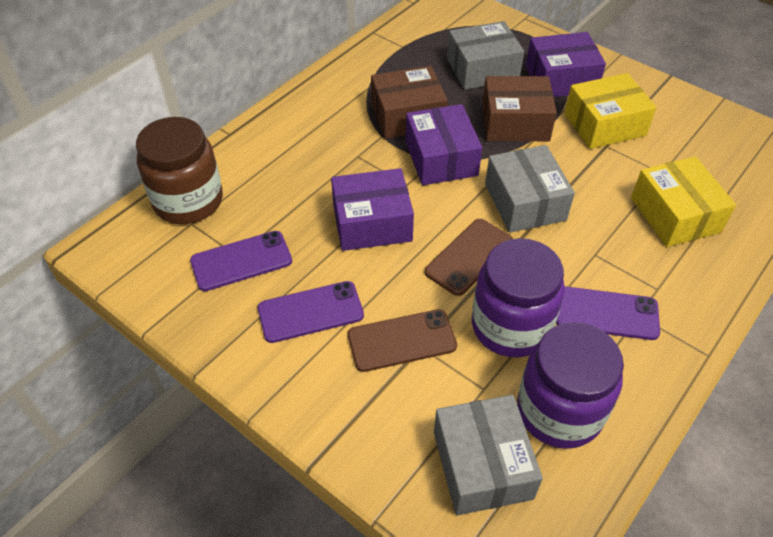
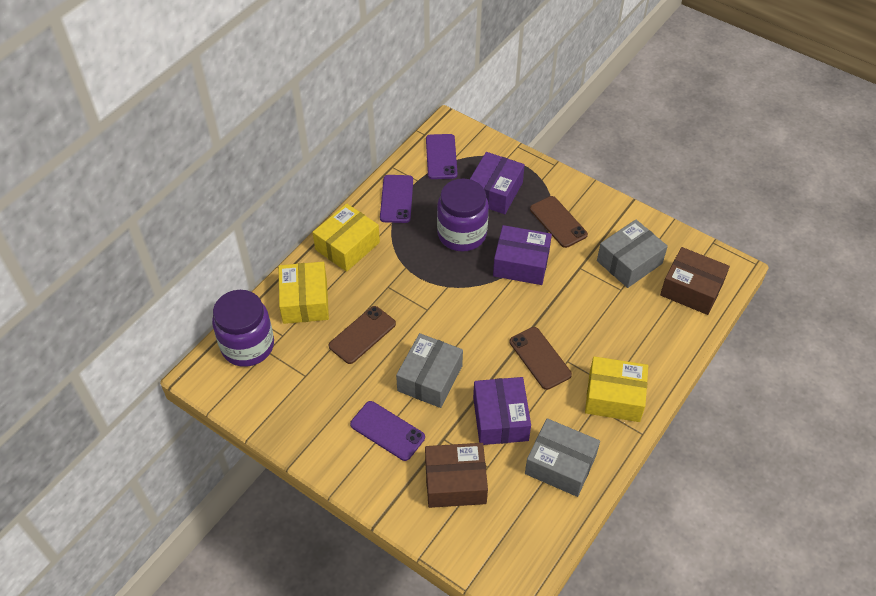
brown jar: [136,117,223,224] = 1 -> none = 0
brown phone: [348,309,457,372] [425,219,513,296] = 2 -> [329,306,396,364] [510,327,572,390] [530,196,588,248] = 3
yellow box: [564,73,656,149] [631,156,736,247] = 2 -> [278,262,329,324] [313,203,380,272] [585,356,648,422] = 3

